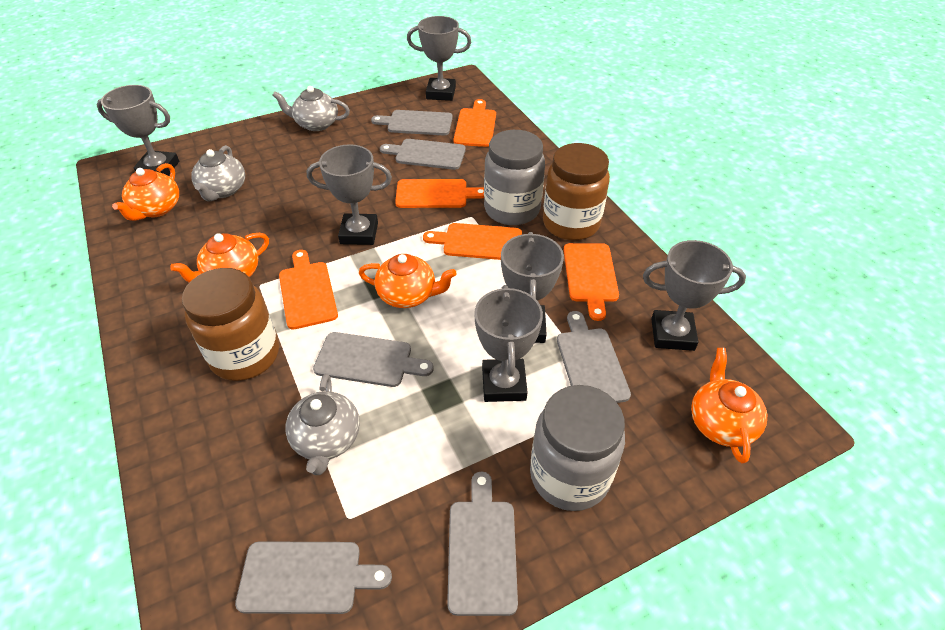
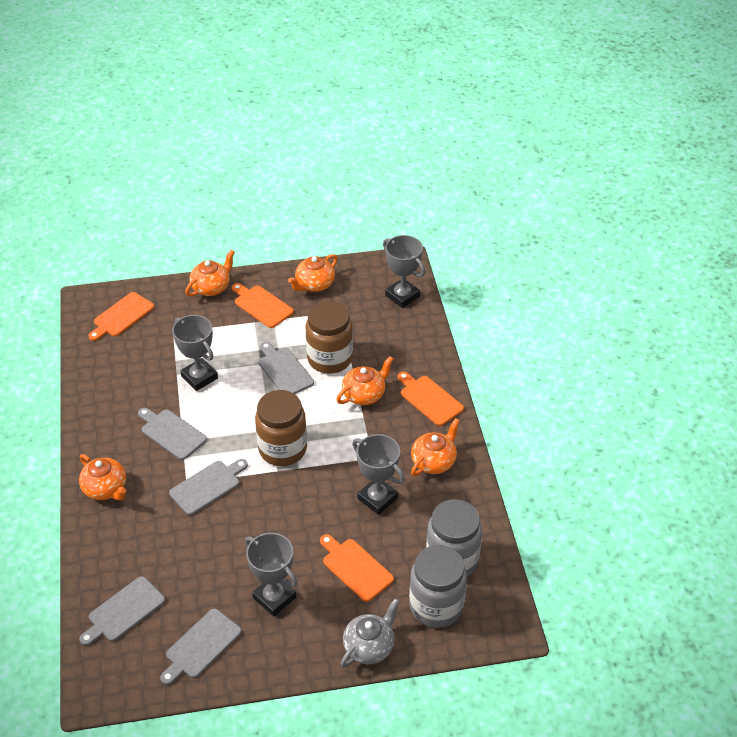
grey cutting board: [235,541,392,614] [313,332,434,387] [371,110,453,135] [380,139,466,170] [447,472,518,616] [557,311,631,403] = 6 -> [79,576,165,646] [138,408,207,460] [160,609,242,685] [169,459,248,515] [258,342,314,394] = 5
grey teapot: [191,145,245,201] [272,86,350,131] [285,374,360,475] = 3 -> [341,598,400,668] = 1
grey trophy: [97,85,179,176] [307,144,392,245] [407,16,471,101] [474,285,543,402] [501,232,564,343] [643,240,746,351] = 6 -> [172,315,218,391] [245,533,298,616] [352,434,405,515] [383,235,425,308] = 4
orange cutting board: [279,250,338,330] [395,179,484,208] [423,223,522,260] [453,99,496,147] [564,243,619,321] = 5 -> [88,292,154,341] [232,283,294,328] [320,534,394,602] [398,372,464,426] = 4
orange teapot: [112,163,179,221] [170,233,269,283] [359,254,457,308] [691,348,767,464] = 4 -> [79,454,126,500] [185,250,235,297] [288,254,338,292] [336,356,394,405] [411,418,460,476] = 5

